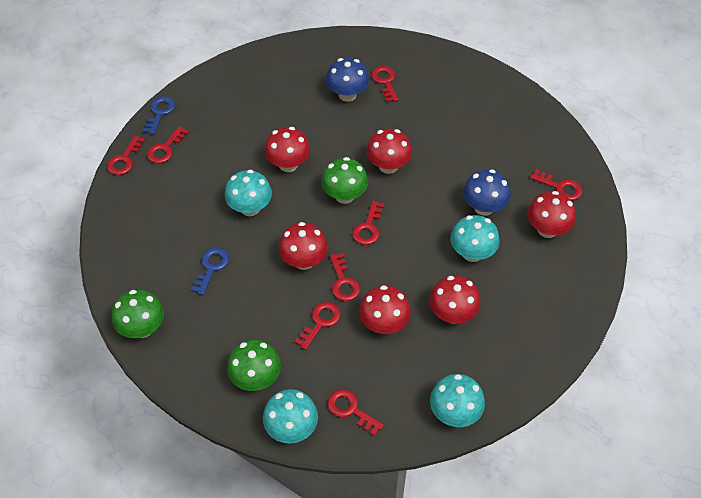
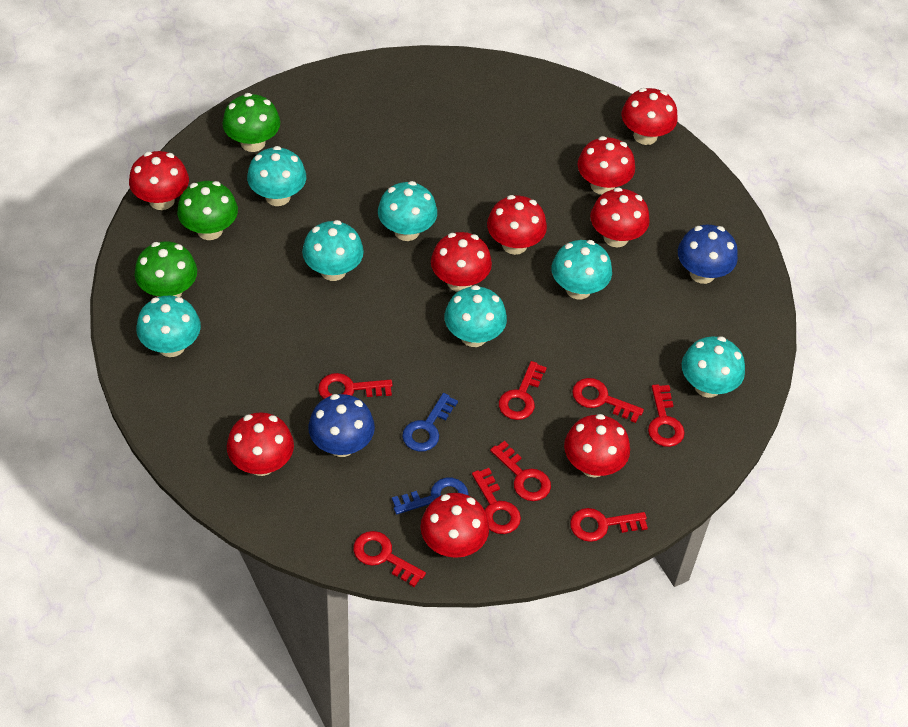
red mushroom: [264,127,310,172] [278,222,328,270] [359,285,411,334] [366,129,412,174] [429,276,481,324] [527,191,576,238] = 6 -> [129,151,189,210] [227,412,294,476] [421,493,489,558] [431,232,492,292] [487,195,547,255] [564,414,630,478] [578,136,635,195] [590,187,650,247] [621,88,678,145] = 9
turquoise mushroom: [225,170,272,216] [263,389,318,443] [430,374,485,427] [450,215,500,262] = 4 -> [136,296,201,357] [247,146,306,206] [302,220,364,281] [378,181,437,241] [444,285,507,347] [551,240,612,300] [682,336,745,398] = 7

